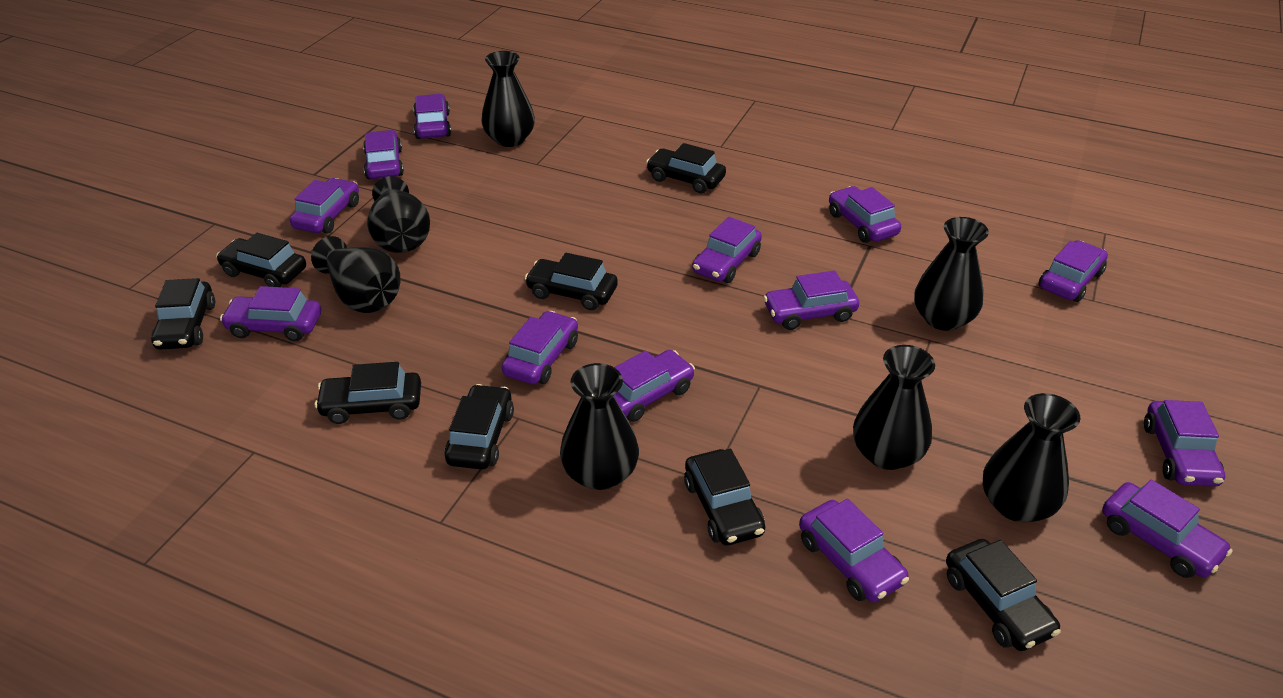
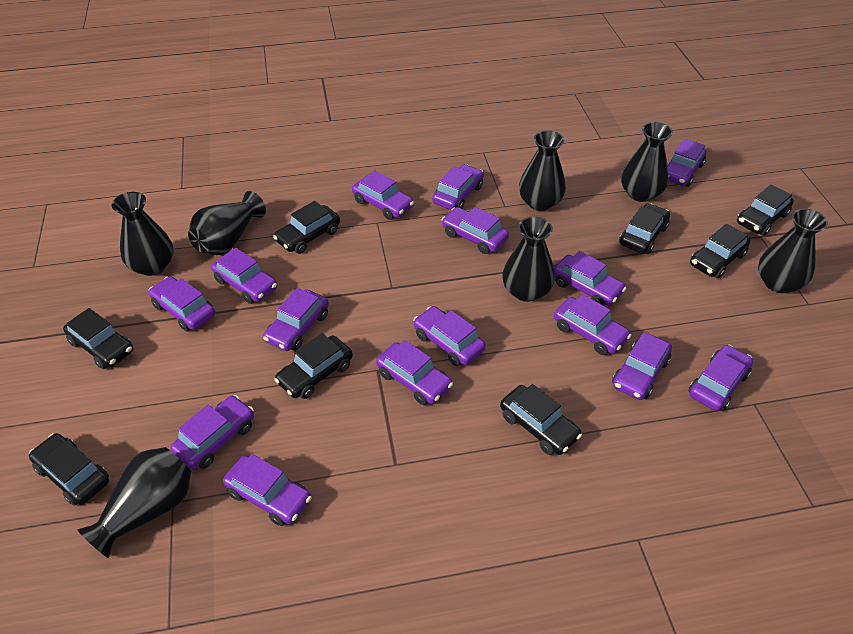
purple car: [220,286,321,341] [290,178,359,233] [363,130,404,179] [413,94,451,139] [502,311,578,384] [614,350,695,422] [692,217,762,283] [763,271,859,330] [799,499,909,602] [829,186,901,243] [1039,240,1108,302] [1102,479,1232,578] [1144,400,1225,487] = 13 -> [149,276,215,332] [170,395,254,469] [211,248,277,304] [223,454,312,526] [263,288,329,351] [352,170,414,220] [376,340,453,405] [413,306,486,366] [432,164,484,210] [442,207,509,254] [554,251,626,306] [554,294,632,355] [612,332,672,400] [668,138,706,187] [689,345,753,411] = 15

